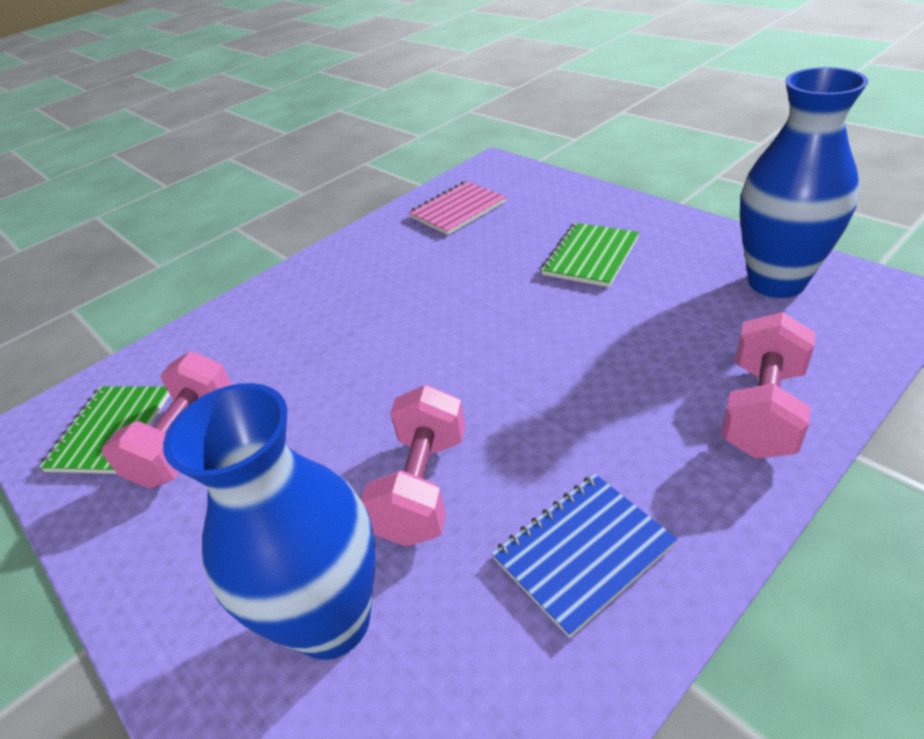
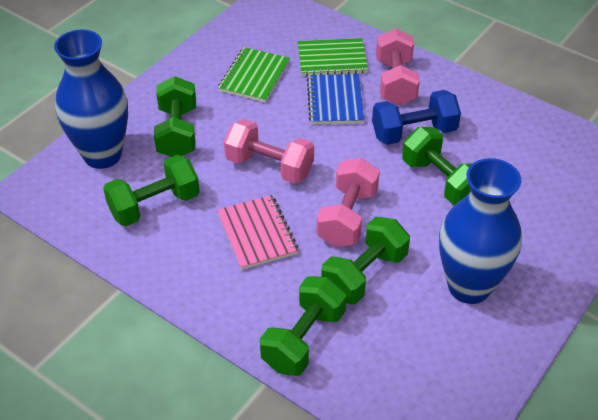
blue dumbbell: none = 0 -> [372,90,461,145] = 1
green dumbbell: none = 0 -> [103,155,200,226] [154,76,196,157] [260,276,347,376] [321,217,410,304] [402,127,472,205] = 5

